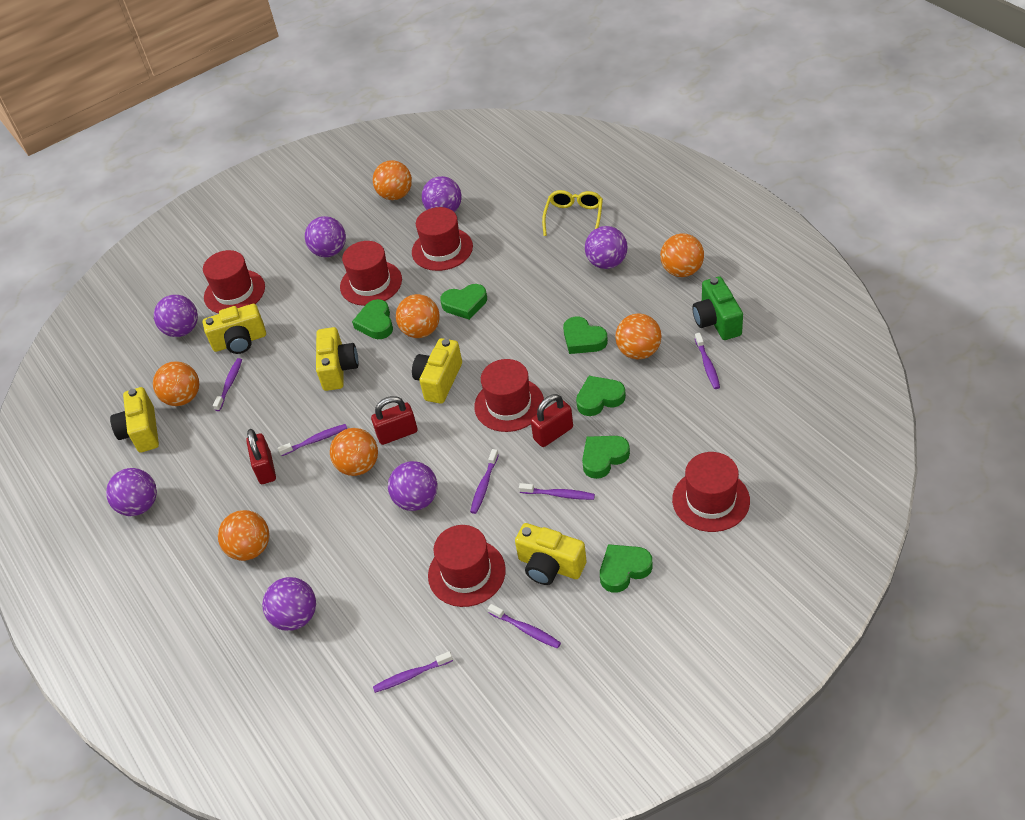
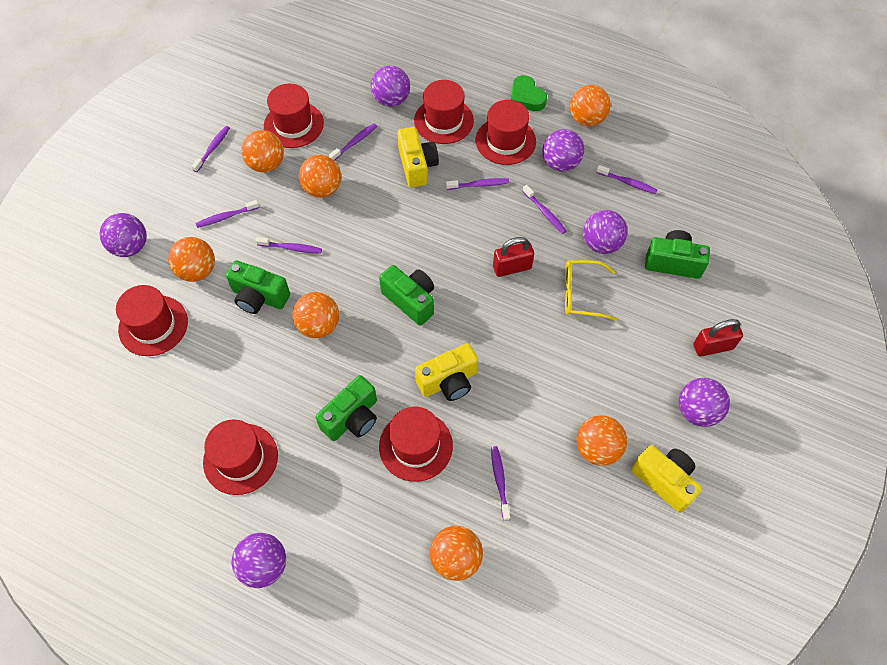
green camera: [692,276,743,340] = 1 -> [226,260,290,314] [316,375,377,441] [379,265,434,326] [645,230,710,279] = 4
green heart: [352,299,393,339] [440,284,487,320] [563,317,608,354] [576,376,626,416] [582,436,630,479] [600,544,653,593] = 6 -> [511,75,547,111] = 1
purple ball: [106,468,157,516] [154,295,198,337] [262,577,316,631] [305,216,346,257] [388,461,438,511] [422,176,462,212] [585,226,627,269] = 7 -> [99,213,147,257] [232,533,286,588] [371,65,410,107] [542,129,584,172] [583,210,628,254] [679,378,730,427] = 6
purple toothbrush: [213,358,242,411] [278,424,347,456] [373,651,453,693] [470,449,499,514] [488,604,561,649] [519,483,595,500] [695,333,720,389] = 7 -> [191,126,230,172] [195,200,259,228] [256,237,322,254] [329,124,377,161] [446,178,509,190] [491,446,510,521] [523,185,566,234] [596,165,657,194] = 8
red padlock: [246,429,276,484] [371,396,418,445] [531,394,573,447] = 3 -> [493,237,534,277] [693,319,743,357] = 2
yellow camera: [110,387,159,453] [203,304,266,354] [316,327,358,391] [412,338,462,404] [515,523,587,585] = 5 -> [397,127,439,188] [415,343,478,401] [631,445,702,513] = 3

